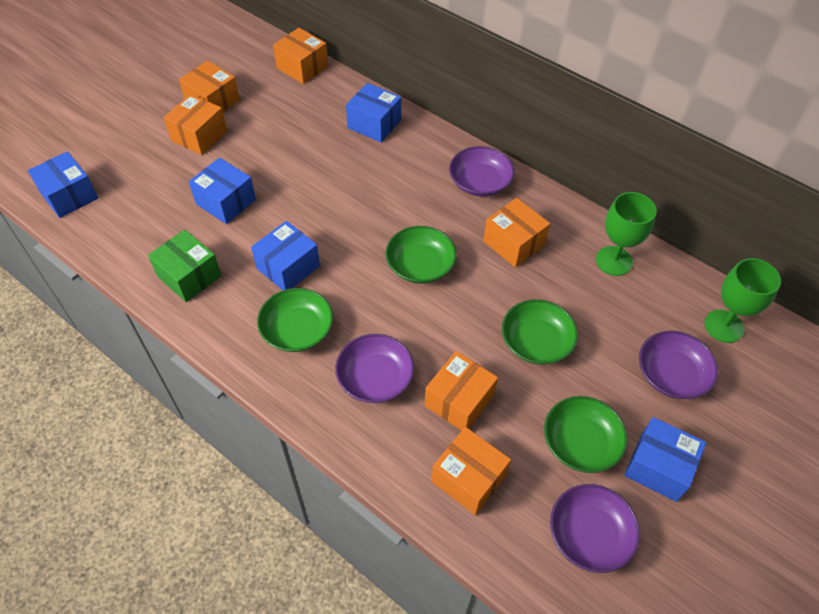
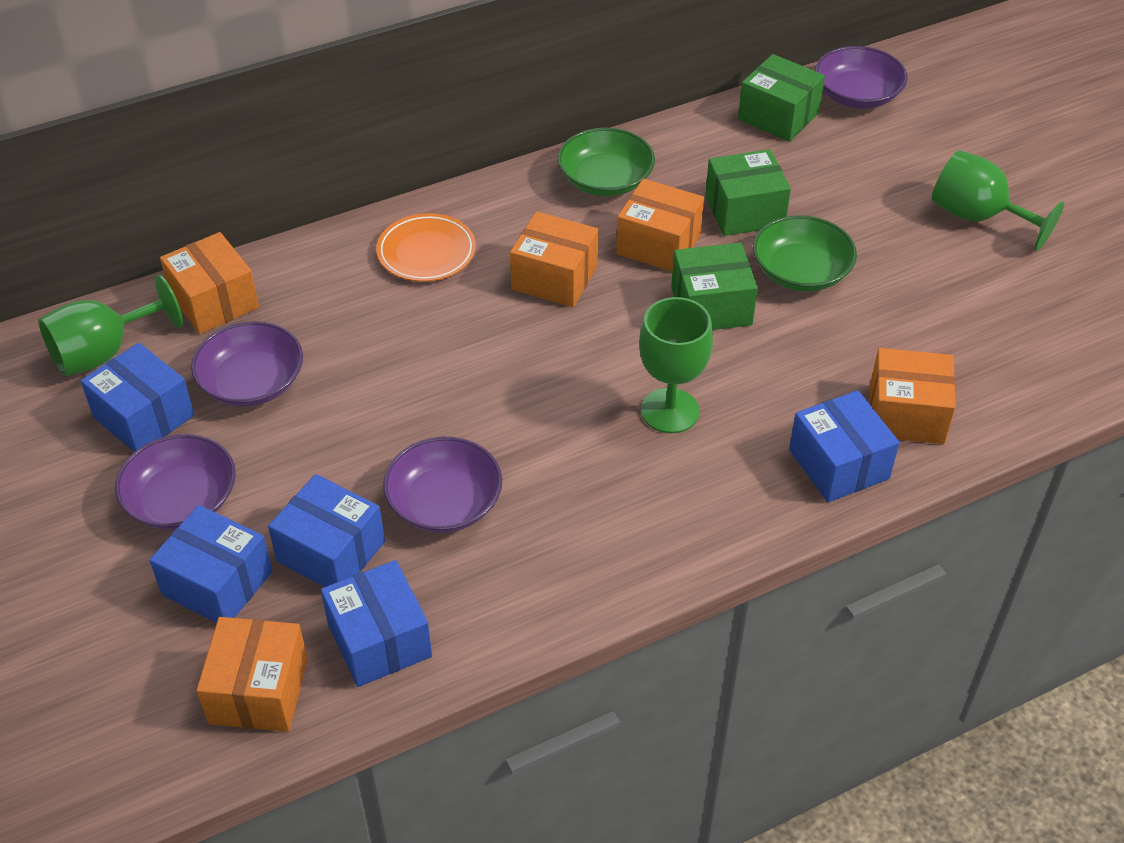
green bowl: [257,288,333,352] [385,226,457,284] [502,299,578,365] [544,396,628,473] = 4 -> [558,128,655,196] [753,215,857,292] = 2
green box: [148,229,222,302] = 1 -> [671,243,758,330] [705,149,791,236] [738,54,825,142] = 3
green goblet: [596,192,657,276] [704,258,781,343] = 2 -> [38,275,183,376] [639,297,713,433] [932,150,1065,251] = 3
orange box: [164,94,227,155] [179,61,240,112] [273,28,328,84] [424,351,498,431] [431,427,511,515] [483,198,550,268] = 6 -> [160,232,259,334] [196,617,308,732] [510,211,599,307] [616,179,704,272] [870,348,956,444] = 5
orange plate: none = 0 -> [376,213,476,282] = 1

